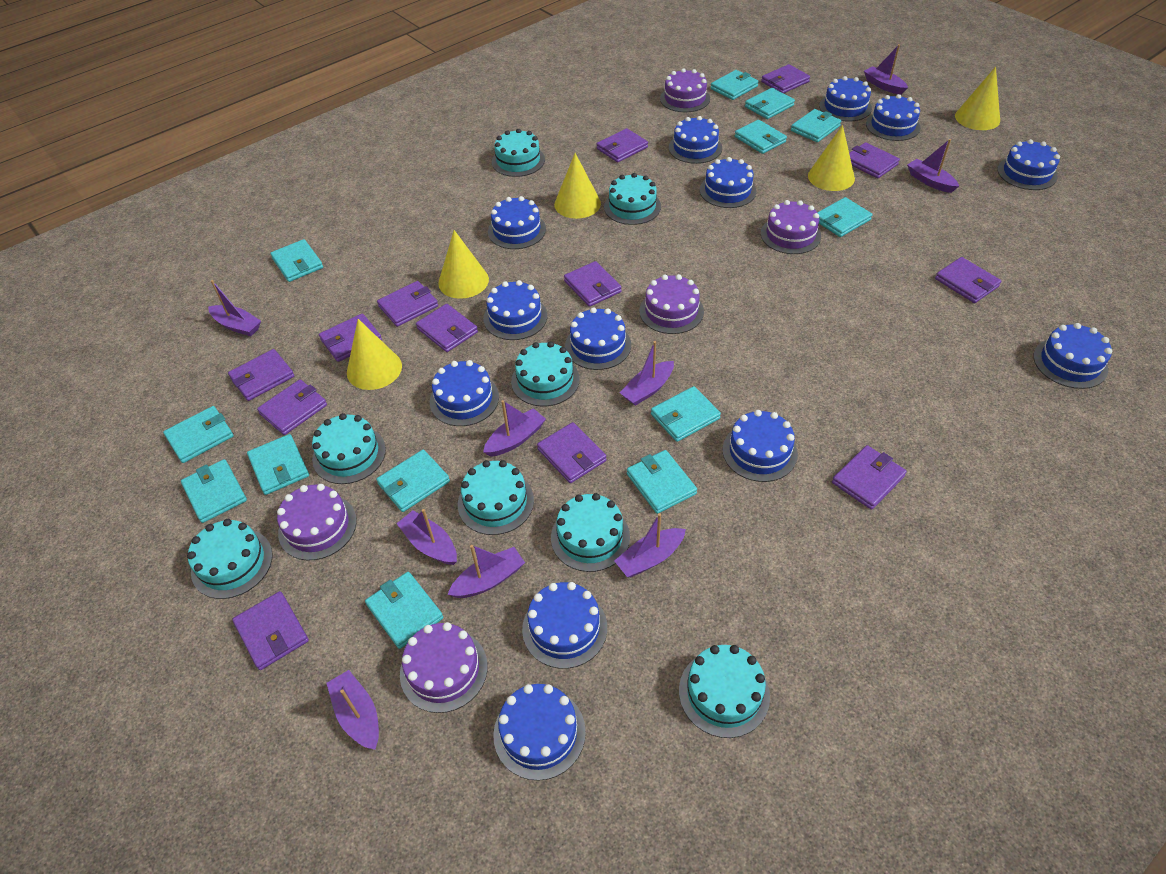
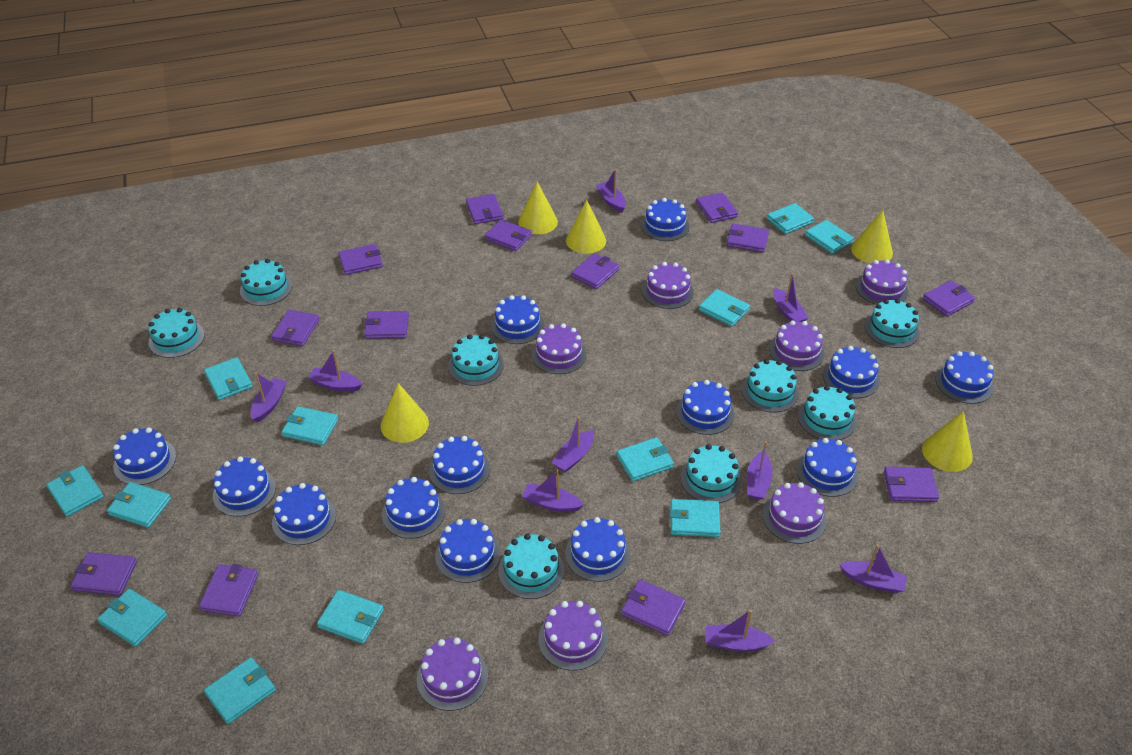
purple cake: [277,484,357,560] [400,622,488,713] [639,274,704,334] [660,68,710,112] [761,200,821,254] = 5 -> [417,638,488,711] [532,323,586,374] [538,601,608,671] [642,262,694,309] [763,482,827,544] [769,320,825,371] [856,259,908,305] = 7
turquoise wallet: [163,406,233,463] [181,459,247,523] [247,434,309,495] [270,239,323,282] [365,572,443,649] [376,449,450,512] [627,450,697,514] [651,386,721,442] [710,70,759,100] [735,120,787,154] [745,88,795,119] [791,109,841,142] [817,197,872,237] = 13 -> [46,465,104,517] [97,589,167,647] [107,482,171,528] [204,357,253,400] [204,657,276,724] [282,406,338,445] [317,590,384,644] [616,437,674,481] [670,499,720,537] [699,289,750,327] [767,203,814,234] [805,220,854,254] = 12

